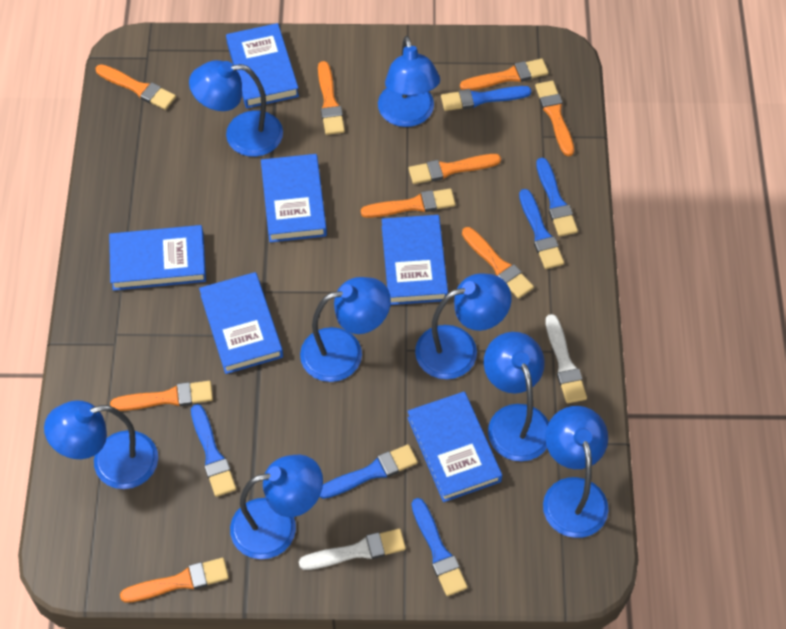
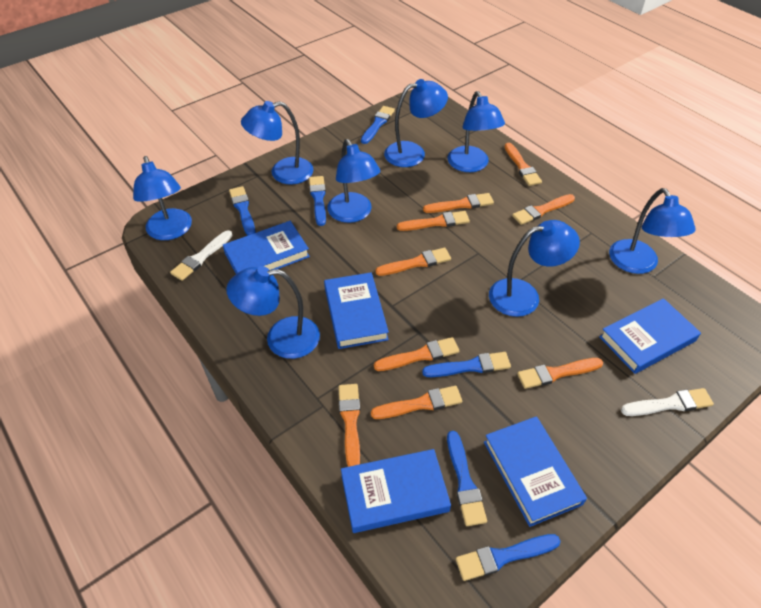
blue book: [109,225,206,291] [199,272,283,374] [226,23,299,108] [261,154,327,242] [382,215,448,305] [407,391,502,502] = 6 -> [223,221,310,274] [324,272,389,349] [341,449,451,533] [484,416,587,527] [599,298,701,374] = 5

